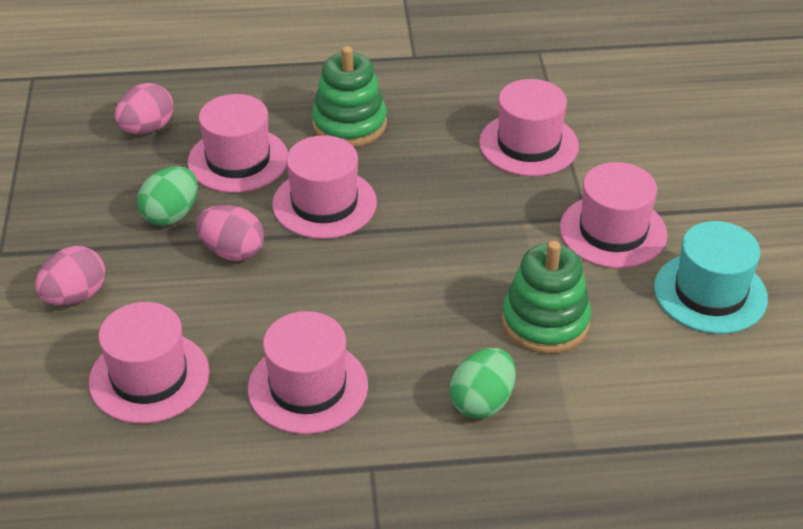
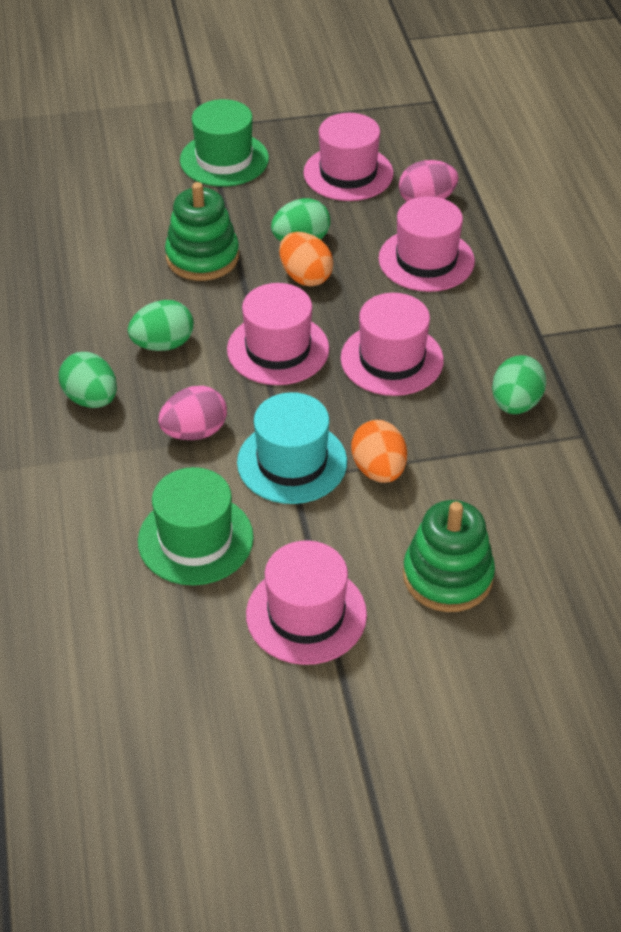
green egg: [137,166,198,226] [450,348,515,419] = 2 -> [59,352,117,408] [128,300,194,351] [271,198,330,241] [492,355,546,414] = 4
green hat: none = 0 -> [138,467,254,585] [180,99,269,187] = 2
orange egg: none = 0 -> [279,232,334,286] [351,420,407,483] = 2
pink egg: [35,246,105,306] [115,83,173,134] [196,205,264,261] = 3 -> [158,386,227,440] [399,160,459,202] = 2
pink hat: [89,302,210,424] [188,94,288,193] [248,311,368,434] [272,135,377,239] [479,79,579,176] [560,162,667,268] = 6 -> [227,283,329,385] [246,540,367,665] [303,113,393,201] [341,293,444,396] [378,196,475,292] = 5

